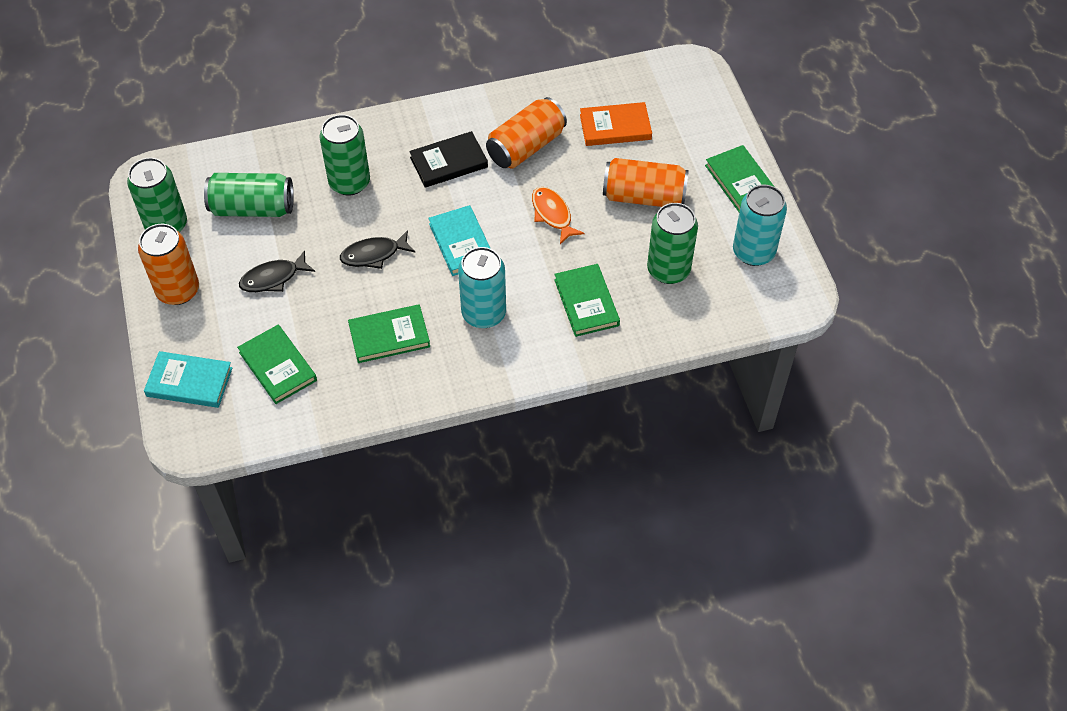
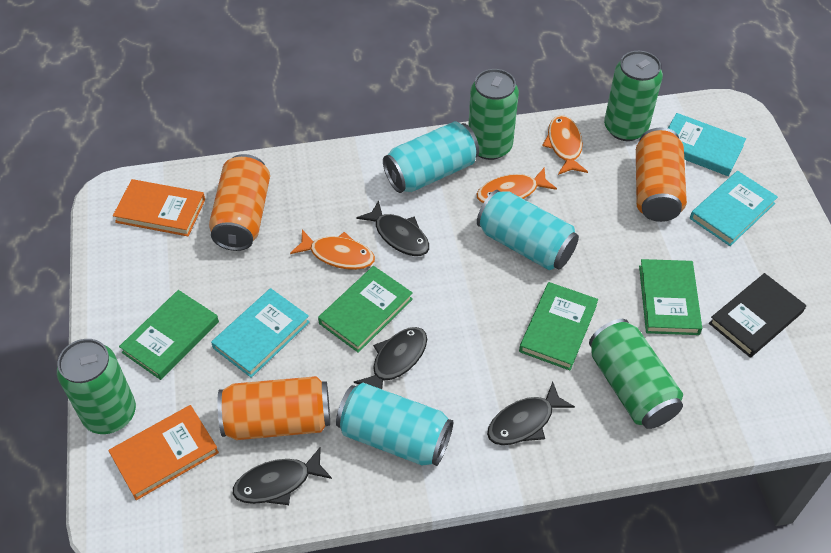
black fish: [239,250,315,292] [340,230,416,269] = 2 -> [233,447,332,505] [354,327,427,389] [357,200,429,256] [487,382,575,445] = 4
orange book: [580,102,652,146] = 1 -> [108,405,219,500] [113,179,205,236] = 2
orange fish: [532,187,585,244] = 1 -> [290,230,375,270] [476,168,557,203] [542,115,588,175] = 3
turquoise book: [144,351,233,408] [428,205,491,276] = 2 -> [211,288,310,378] [668,113,746,176] [690,171,778,246] = 3
turquoise can: [458,247,506,328] [733,185,787,266] = 2 -> [336,383,453,466] [383,121,479,193] [477,190,579,270] = 3

